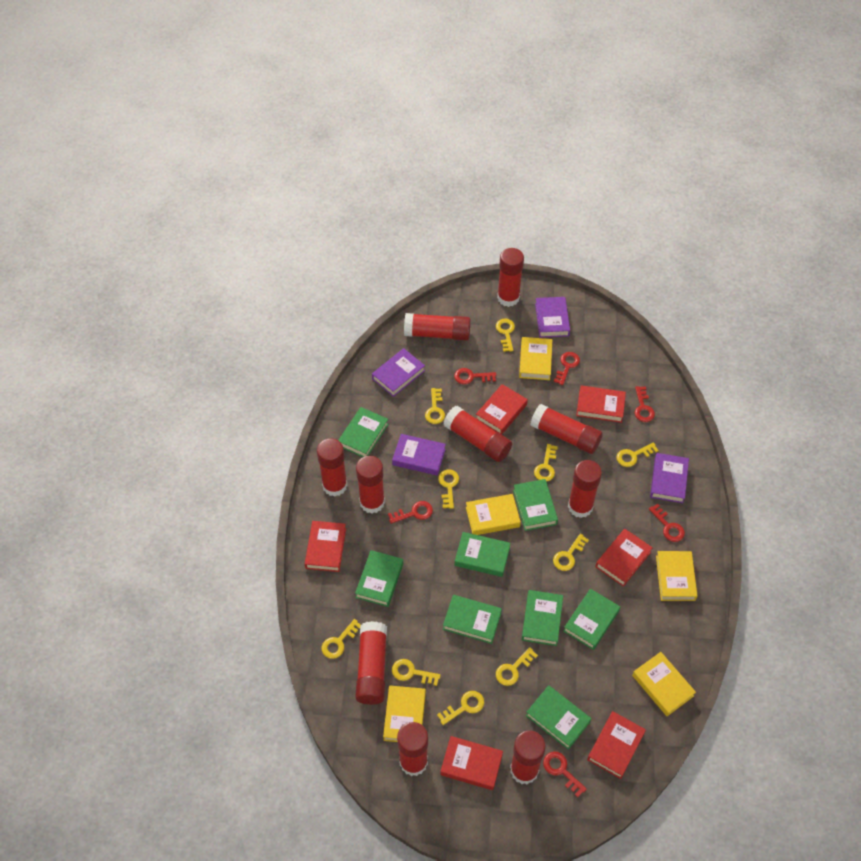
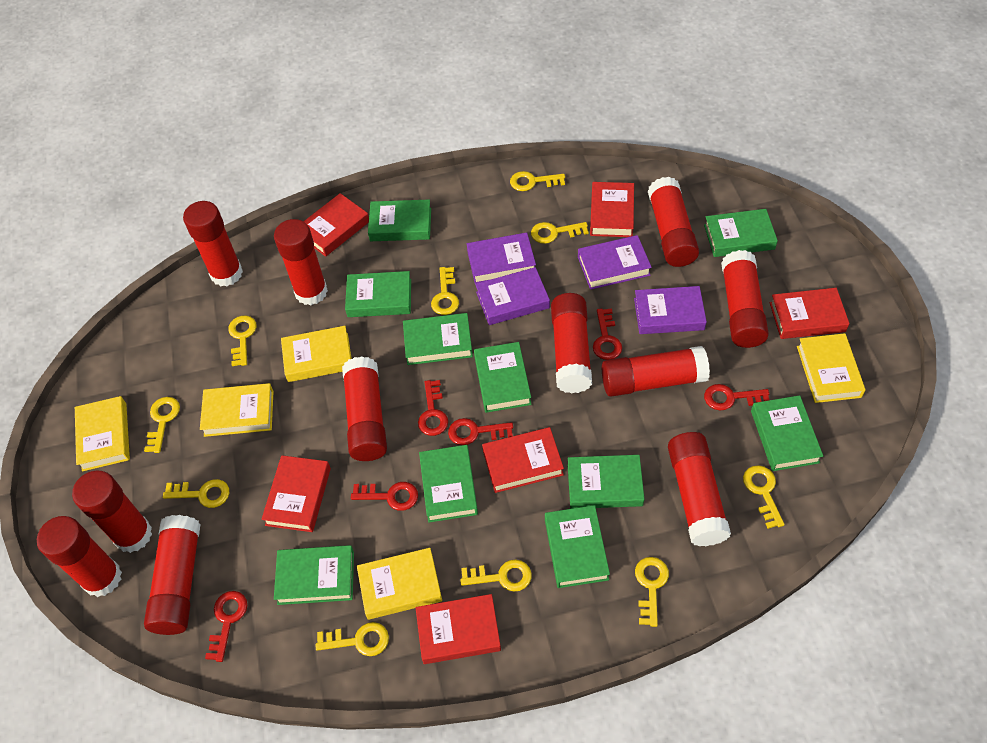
green book: [338,407,389,457] [355,550,403,607] [443,595,502,644] [455,532,510,577] [513,479,558,531] [522,590,563,646] [526,685,591,750] [563,589,620,650] = 8 -> [274,545,354,605] [345,271,411,317] [368,199,431,241] [403,313,473,365] [419,445,478,522] [474,342,532,413] [545,505,610,588] [568,455,644,509] [704,209,778,257] [751,395,823,471] = 10
red glue stick: [317,438,348,497] [355,621,387,705] [356,456,385,514] [397,722,428,776] [404,313,471,341] [443,406,512,462] [497,248,524,307] [510,730,546,785] [530,404,603,454] [568,460,602,518] = 10 -> [37,516,122,597] [72,470,152,553] [144,515,201,635] [183,201,243,286] [274,219,328,305] [342,356,387,461] [551,293,592,393] [602,346,710,397] [648,177,699,267] [668,432,731,546] [721,250,769,348] = 11

